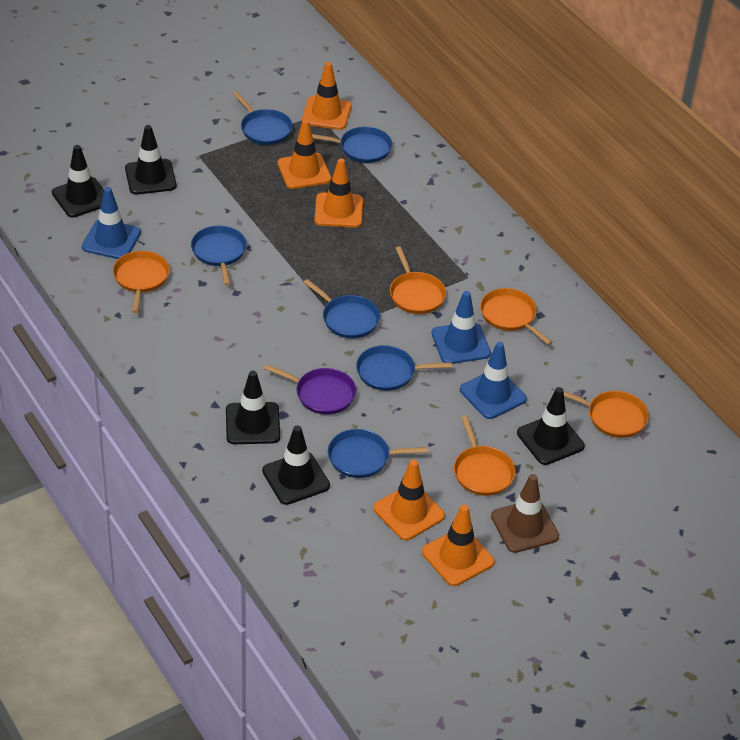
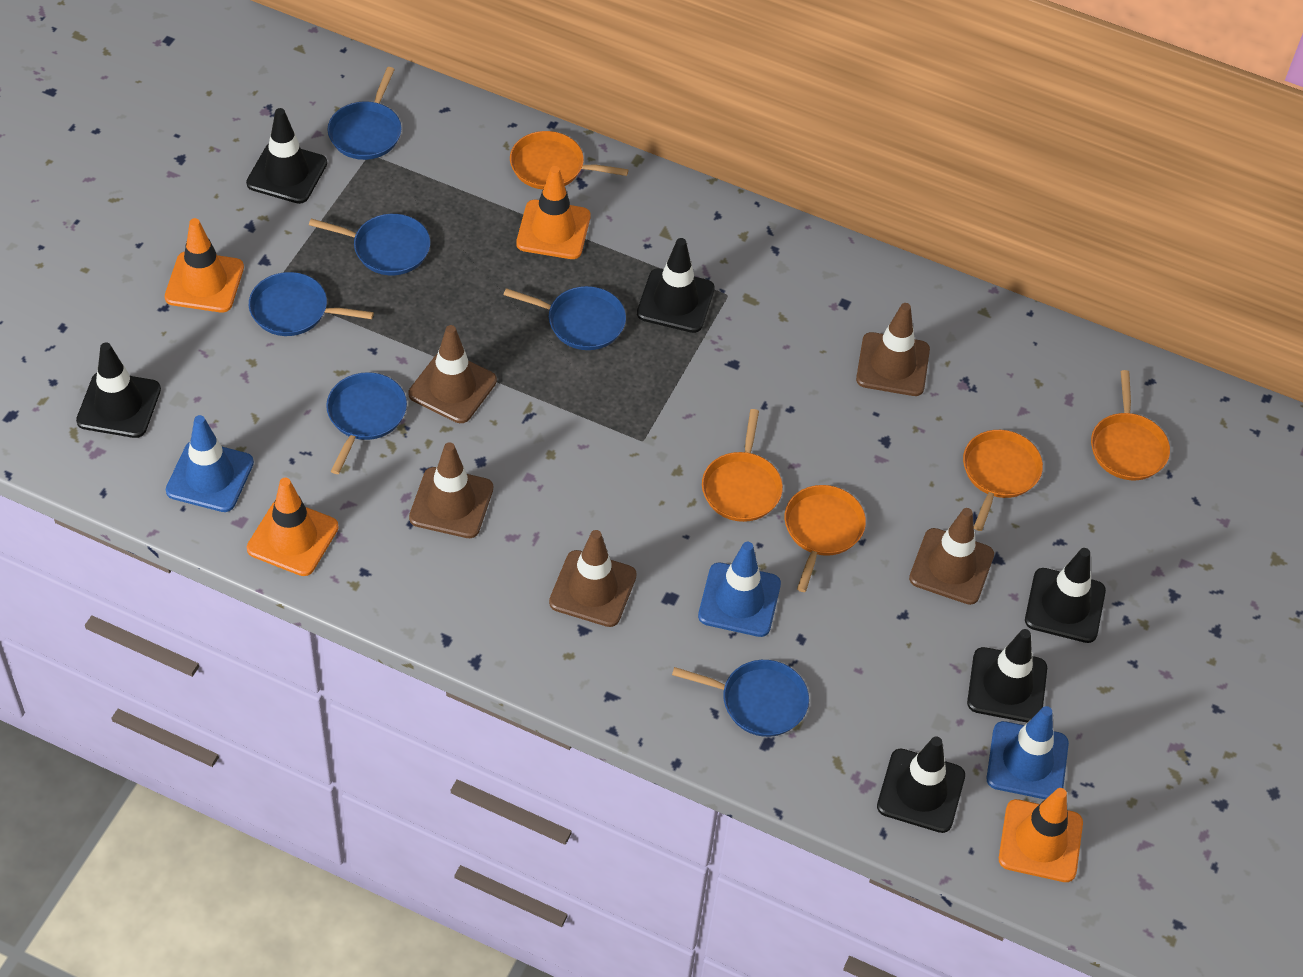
black traffic cone: [52,145,104,218] [125,125,177,195] [226,371,280,444] [262,425,330,505] [517,387,585,465] = 5 -> [76,343,161,438] [246,108,327,204] [637,238,715,333] [877,736,965,833] [967,629,1047,722] [1025,548,1106,643] = 6
brown traffic cone: [491,474,559,553] = 1 -> [408,325,497,423] [409,442,493,538] [549,530,637,627] [856,303,930,396] [909,508,994,605] = 5
orange traffic cone: [277,119,331,189] [302,62,351,130] [314,158,363,228] [373,460,445,540] [422,505,495,586] = 5 -> [165,218,244,312] [247,478,339,576] [516,166,590,259] [999,788,1083,882] = 4
purple pan: [264,364,356,415] = 1 -> none = 0

